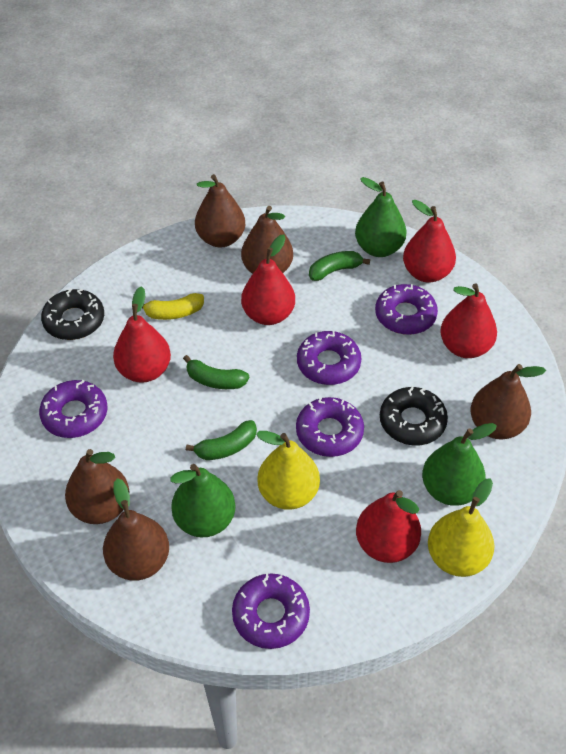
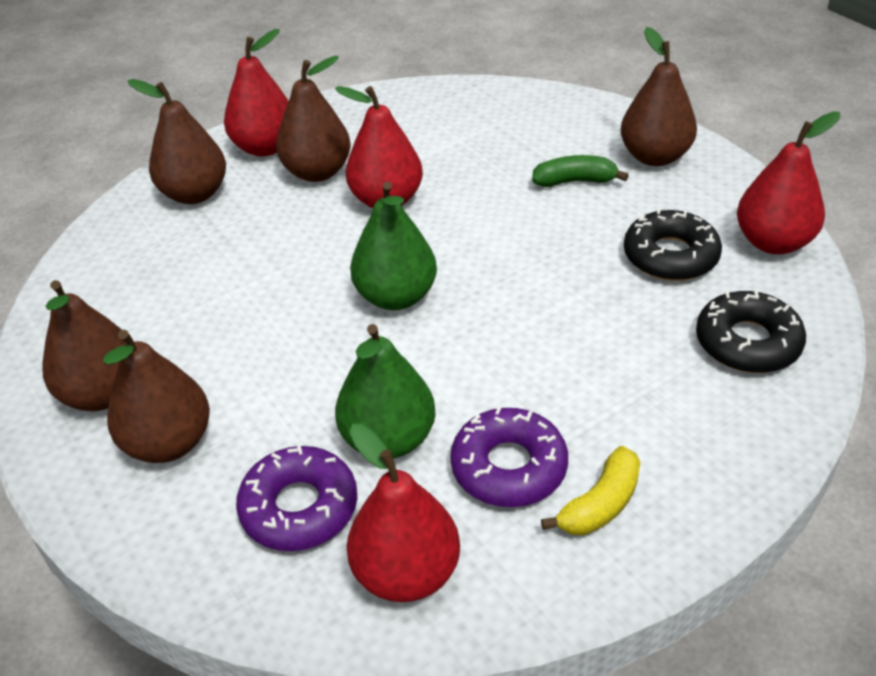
green banana: [183,355,249,389] [186,420,257,460] [309,251,370,281] = 3 -> [532,155,629,187] = 1
green pear: [170,464,235,537] [355,177,407,257] [422,423,497,506] = 3 -> [335,324,436,458] [350,182,437,310] = 2
purple donut: [39,380,108,438] [232,574,310,649] [296,397,364,457] [297,331,361,385] [375,284,438,335] = 5 -> [236,445,357,551] [450,406,568,507] = 2
red pear: [113,286,171,383] [241,234,295,325] [356,490,421,563] [403,200,456,283] [440,283,497,358] = 5 -> [224,29,289,156] [335,86,423,208] [347,424,460,602] [737,112,840,254] = 4
yellow pear: [256,431,320,510] [428,478,494,577] = 2 -> none = 0

